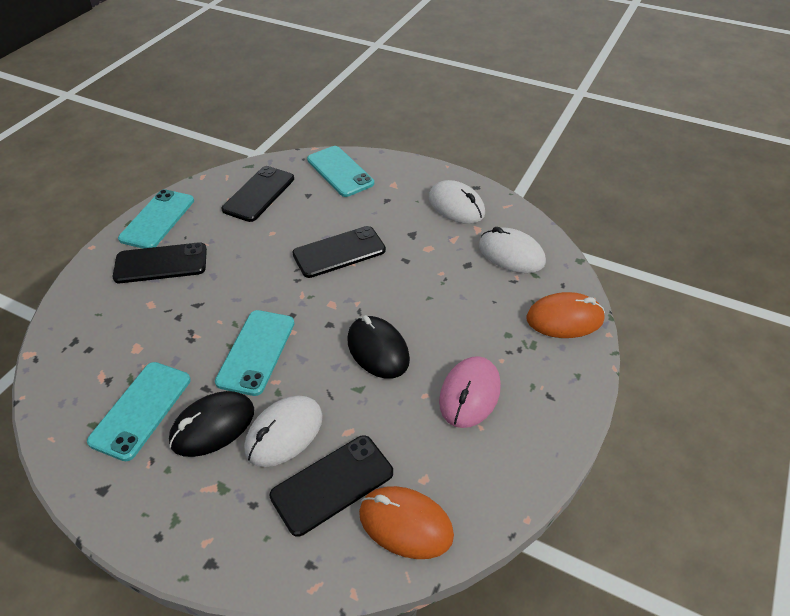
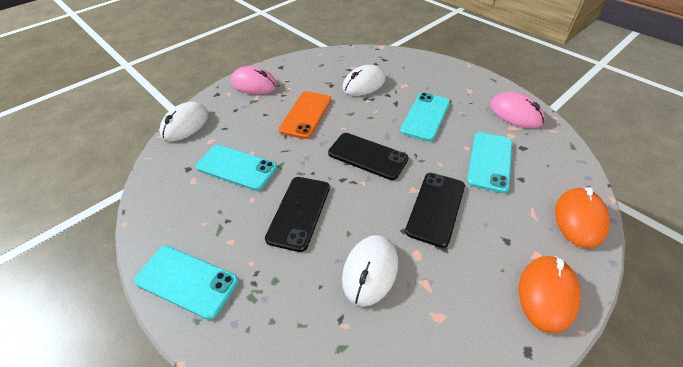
black mouse: [169,391,254,457] [347,315,410,379] = 2 -> none = 0
black phone: [112,242,207,283] [221,166,294,222] [269,435,393,537] [292,226,386,278] = 4 -> [265,177,330,252] [328,133,409,180] [405,173,465,248] = 3
orange phone: none = 0 -> [279,91,331,139] = 1
pink mouse: [439,356,501,428] = 1 -> [231,66,277,95] [490,92,545,128] = 2

